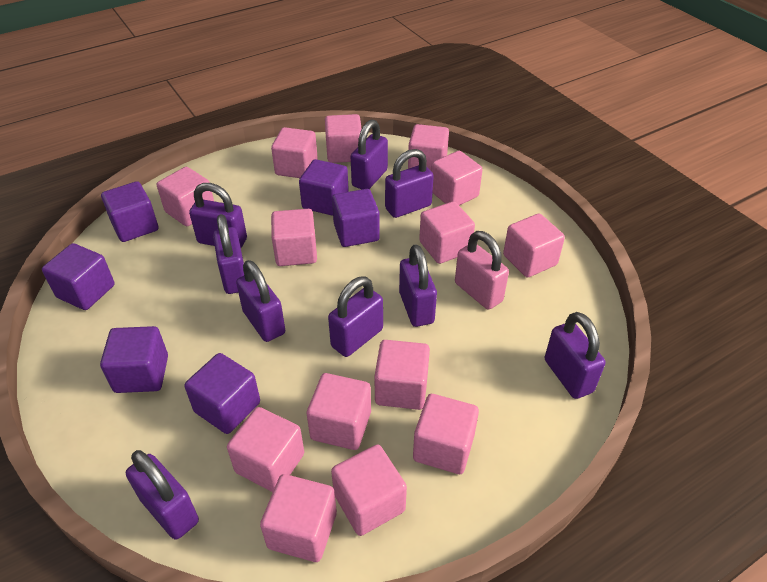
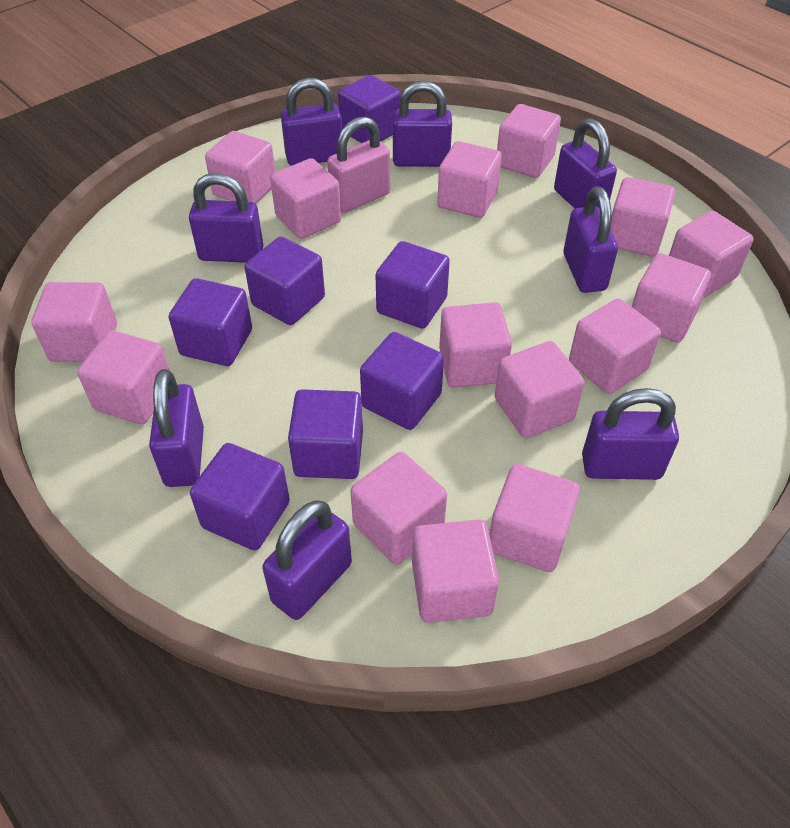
pink cube: [157,167,214,226] [227,407,304,492] [260,474,337,562] [271,127,318,178] [271,209,317,266] [307,373,371,450] [325,114,362,163] [331,445,407,536] [374,340,430,410] [408,124,449,170] [413,394,479,474] [419,201,475,264] [431,151,483,205] [503,213,565,278] = 14 -> [31,282,117,362] [77,330,170,424] [205,131,275,204] [270,158,341,239] [350,452,447,565] [412,519,499,623] [437,141,502,218] [439,302,512,388] [489,464,580,572] [495,341,585,438] [497,104,561,178] [569,298,661,394] [610,177,675,256] [632,253,711,343] [669,211,754,297] = 15
purple cube: [42,243,115,310] [100,326,168,393] [101,181,158,242] [184,353,260,434] [299,159,349,216] [332,189,380,247] = 6 -> [169,278,252,366] [190,443,290,550] [245,236,325,325] [288,389,363,479] [338,75,401,143] [360,332,444,430] [376,241,450,329] = 7
purple padlock: [126,450,199,540] [189,183,247,248] [213,214,244,294] [236,260,285,342] [328,276,383,357] [351,119,388,189] [385,149,434,218] [399,244,437,327] [545,312,605,399] = 9 -> [149,369,204,487] [189,173,264,263] [262,500,352,620] [281,78,342,166] [393,81,452,167] [554,118,617,209] [564,187,618,293] [582,388,679,480] = 8

